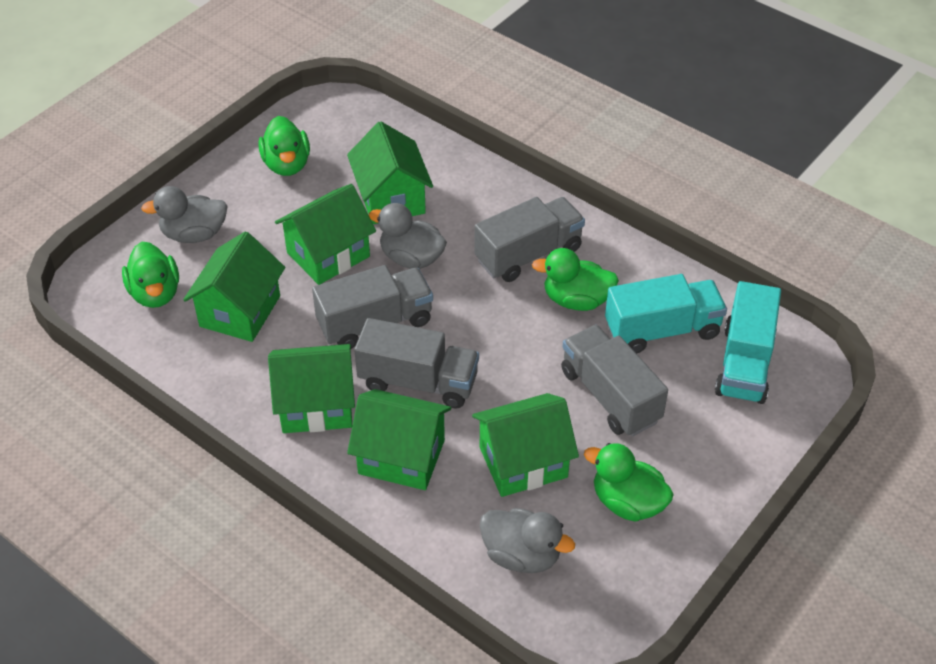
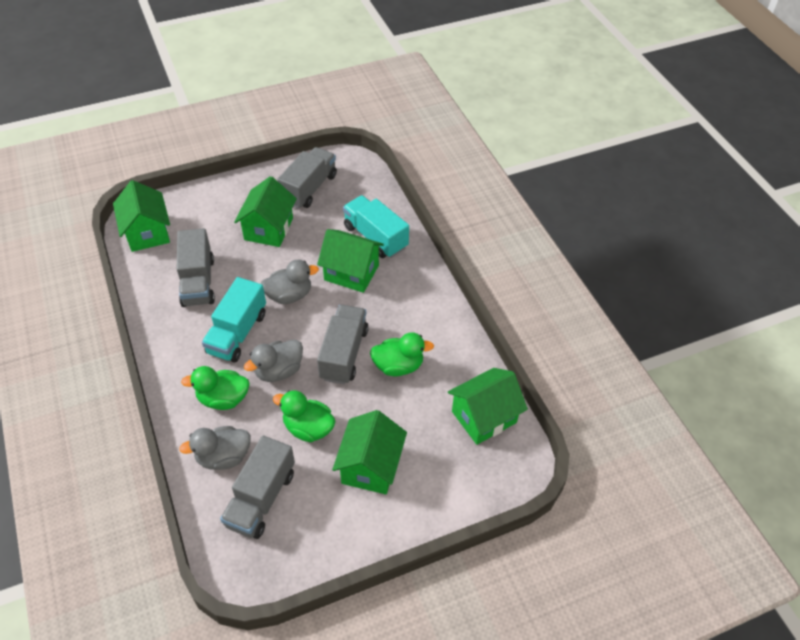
green duck: [122,242,179,308] [258,116,310,176] [532,248,619,311] [584,443,674,522] = 4 -> [181,366,250,410] [273,390,336,442] [370,332,434,376] = 3
green house: [183,231,285,342] [268,344,355,433] [275,184,376,285] [347,121,433,224] [347,389,451,490] [472,393,579,497] = 6 -> [113,180,170,252] [234,176,297,247] [317,229,384,293] [332,410,407,494] [448,368,528,445] = 5

